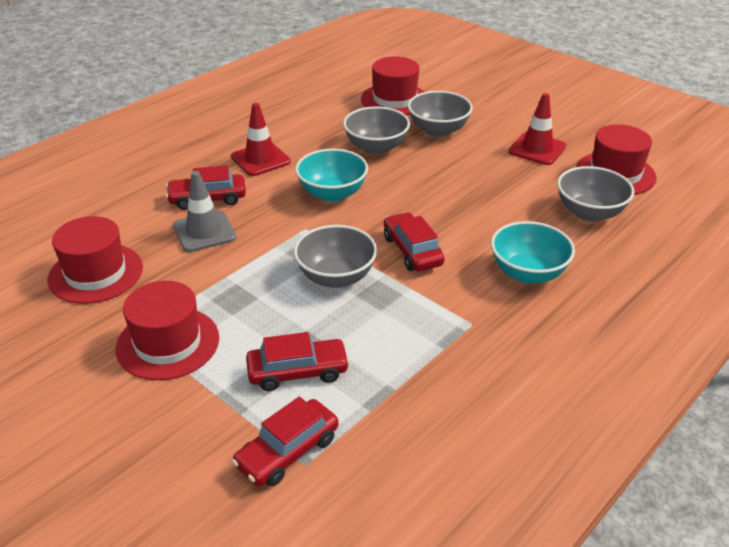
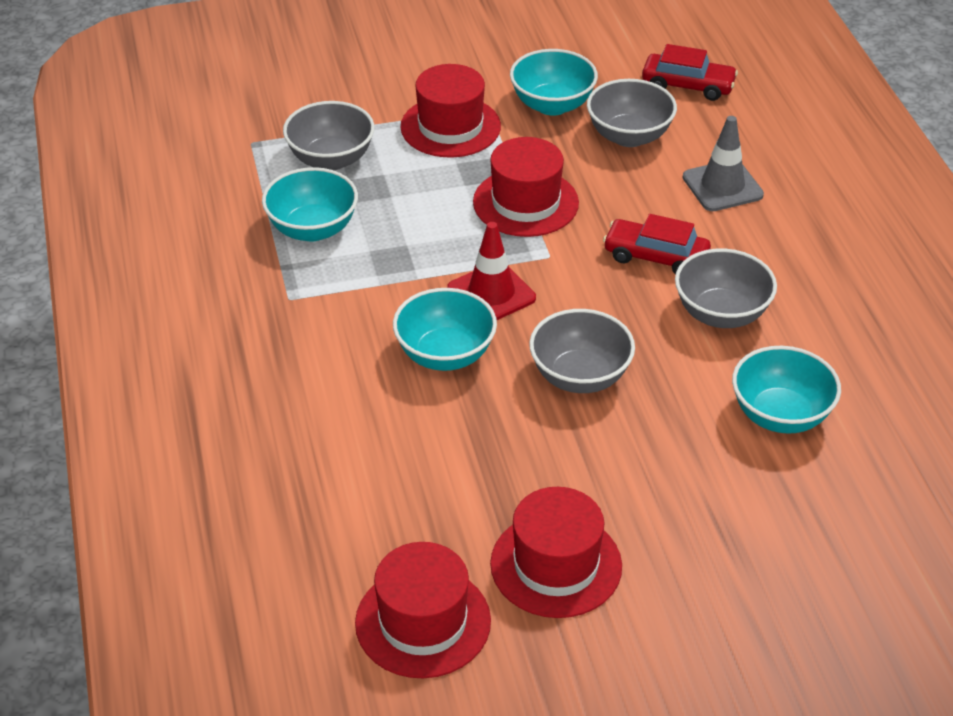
red car: [166,165,246,210] [232,397,339,486] [246,332,350,391] [384,212,445,271] = 4 -> [603,214,711,275] [642,44,738,101] = 2
red traffic cone: [231,103,291,176] [509,93,566,165] = 2 -> [447,222,536,320] = 1
turquoise bowl: [295,149,368,202] [491,221,575,284] = 2 -> [262,167,358,242] [393,288,497,371] [510,49,598,116] [732,346,841,434] = 4

